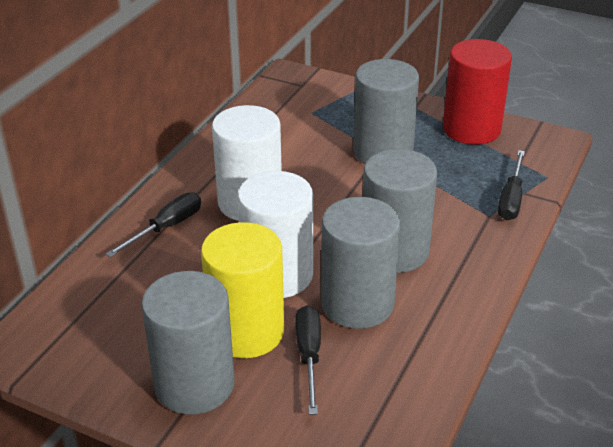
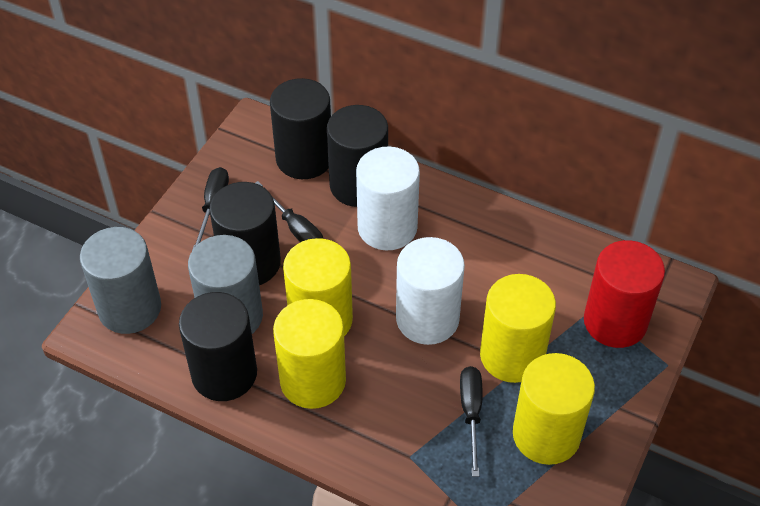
black cylinder: none = 0 -> [179,292,257,401] [209,182,281,285] [270,78,331,179] [327,105,388,207] = 4
grey cylinder: [141,271,234,415] [321,197,400,329] [353,59,419,164] [363,149,437,273] = 4 -> [80,227,161,334] [188,235,263,334] = 2
yellow cylinder: [201,222,284,358] = 1 -> [273,299,346,409] [283,238,353,336] [480,274,556,383] [513,353,595,465] = 4

